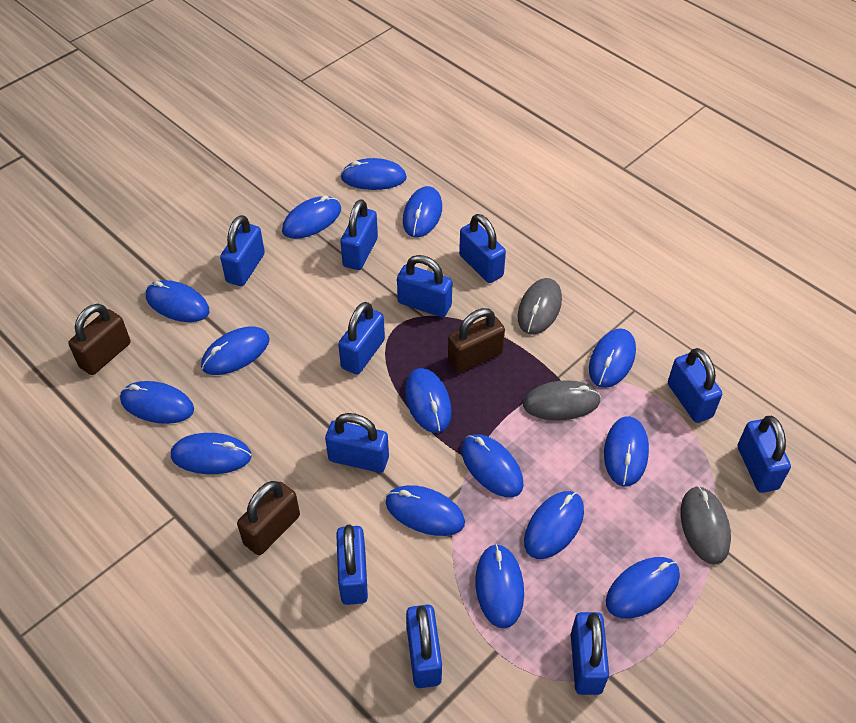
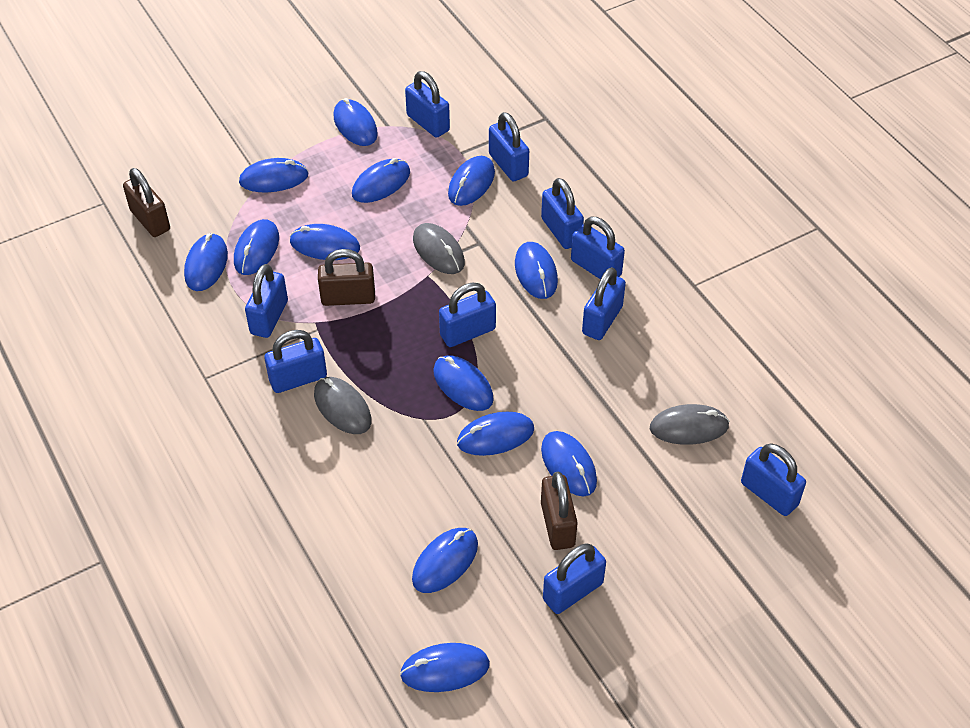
blue mouse: [120,381,194,424] [146,280,209,322] [171,433,252,474] [201,326,270,375] [282,195,341,239] [341,158,407,190] [386,485,465,536] [403,186,442,237] [405,368,452,433] [461,434,524,497] [475,544,524,629] [524,491,584,559] [589,328,636,388] [604,416,649,487] [606,557,680,618] = 15 -> [184,233,228,291] [234,219,279,275] [239,158,308,192] [290,224,360,260] [333,98,378,146] [352,158,410,203] [400,643,490,692] [412,528,478,593] [433,355,494,411] [448,156,495,206] [457,412,534,456] [515,242,558,299] [541,431,597,497] = 13
blue padlock: [220,215,265,286] [325,413,389,473] [336,525,368,605] [338,302,385,375] [340,199,378,270] [397,255,452,317] [406,605,442,688] [459,214,506,283] [571,612,609,695] [668,348,722,423] [738,416,791,493] = 11 -> [245,264,288,338] [264,330,327,393] [405,71,450,138] [439,283,496,347] [489,112,529,181] [541,178,584,249] [543,543,606,614] [571,217,625,279] [582,267,626,340] [741,444,806,516] = 10

